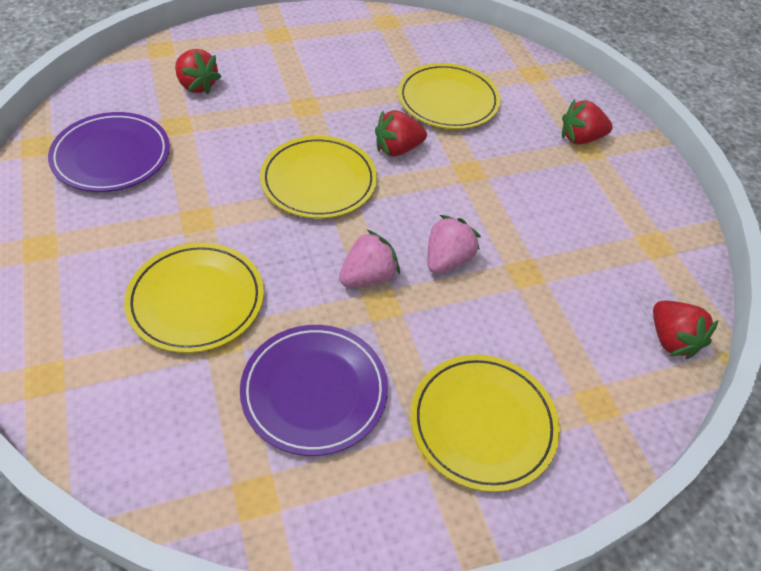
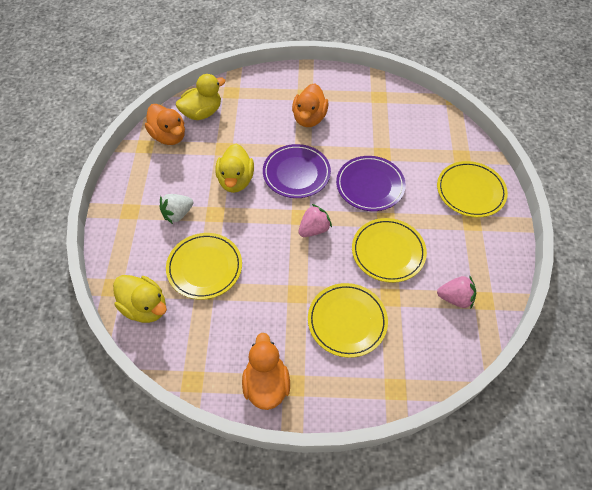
orange duck: none = 0 -> [145,104,185,145] [242,333,290,410] [292,83,329,127] = 3
red strawberry: [175,49,221,94] [375,110,427,156] [562,99,613,144] [653,301,719,359] = 4 -> none = 0
white strawberry: none = 0 -> [159,194,193,224] = 1
yellow duck: none = 0 -> [113,275,167,323] [176,74,226,120] [215,144,254,193] = 3

